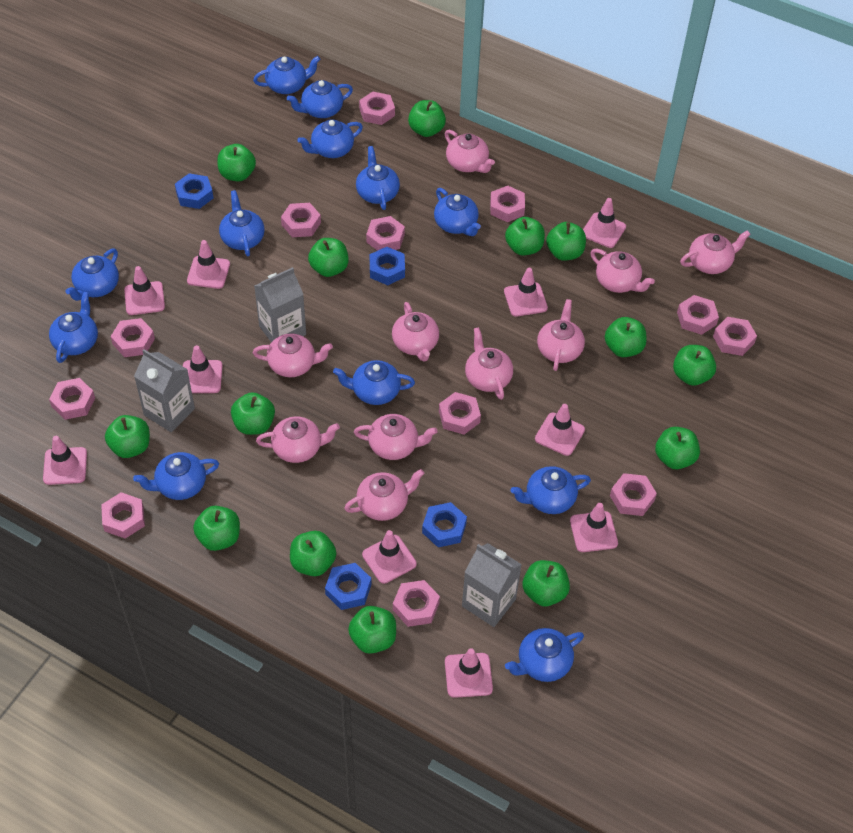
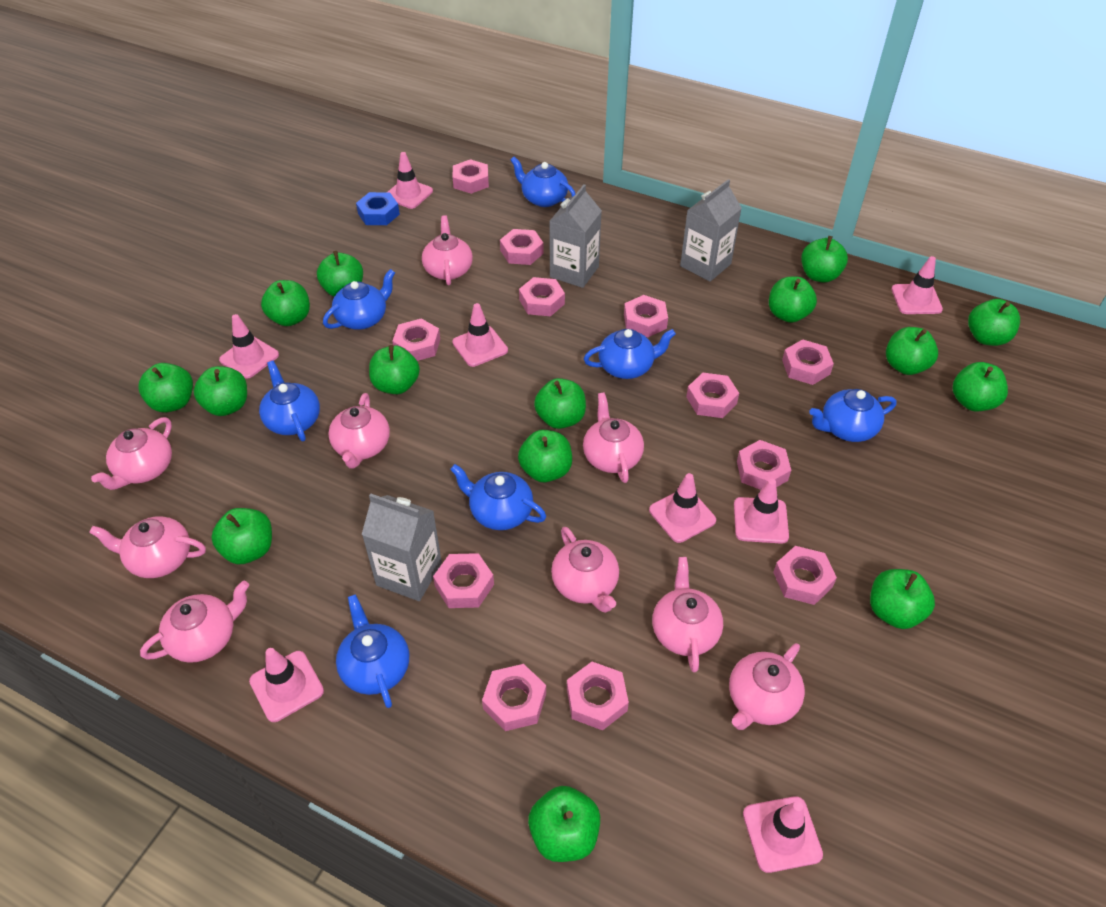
blue nut: [175,173,213,209] [325,563,371,610] [370,247,405,285] [422,502,467,547] = 4 -> [356,192,400,225] = 1
blue teapot: [49,292,98,363] [65,249,119,301] [133,452,219,500] [219,190,265,256] [253,56,321,94] [287,80,353,118] [297,120,363,158] [333,360,415,405] [356,146,400,210] [434,188,481,236] [505,628,584,682] [510,466,591,514] = 12 -> [259,361,320,441] [323,269,395,330] [336,594,409,708] [450,464,546,530] [511,157,575,207] [584,329,676,379] [809,389,896,442] = 7
green apple: [105,415,150,458] [193,506,240,551] [217,144,256,181] [231,392,275,435] [290,531,336,576] [308,238,349,277] [348,606,396,654] [408,100,446,137] [505,217,545,256] [523,560,570,606] [546,222,586,261] [605,317,646,357] [655,427,700,469] [673,345,716,386] = 14 -> [138,363,193,412] [194,366,247,416] [211,508,272,564] [261,280,310,326] [317,251,363,297] [369,345,420,394] [518,430,572,482] [528,786,600,862] [534,378,586,429] [769,276,817,323] [801,236,848,282] [870,569,935,629] [886,327,938,375] [953,362,1008,412] [968,299,1020,346] = 15
pink teapot: [253,333,333,377] [256,416,340,463] [344,469,424,521] [354,414,438,460] [392,302,439,362] [445,130,495,173] [465,327,513,400] [537,299,585,371] [590,249,655,293] [680,230,751,274] = 10 -> [89,516,206,578] [91,417,172,490] [140,581,249,663] [328,393,390,469] [422,215,473,285] [551,526,619,613] [583,392,644,483] [652,557,723,673] [729,643,805,730] = 9
pink traffic cone: [43,436,87,485] [124,266,165,315] [183,345,222,393] [187,240,230,289] [362,530,417,584] [445,648,493,698] [504,268,548,317] [535,404,585,456] [570,503,618,552] [583,198,626,248] = 10 -> [219,314,279,379] [249,648,324,722] [387,152,433,209] [452,303,508,367] [649,473,716,543] [734,479,789,544] [743,796,823,873] [891,256,943,314] = 8

